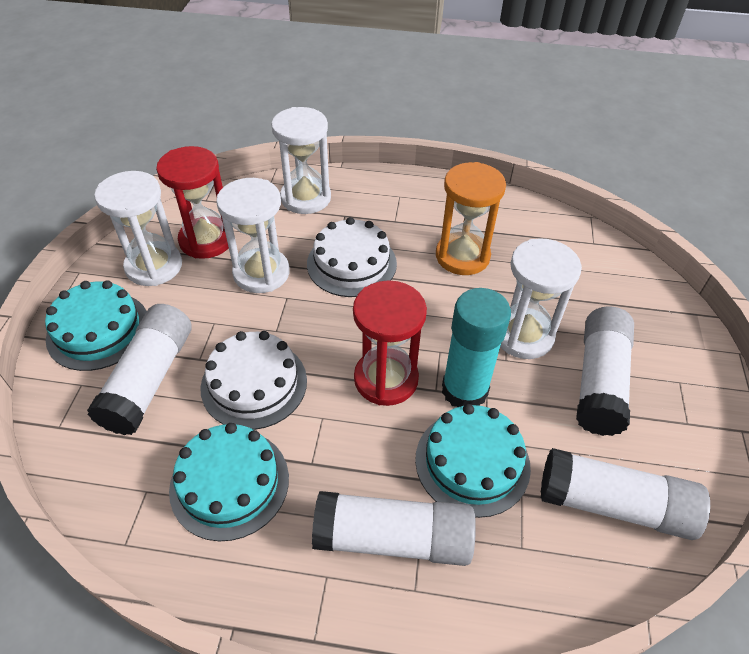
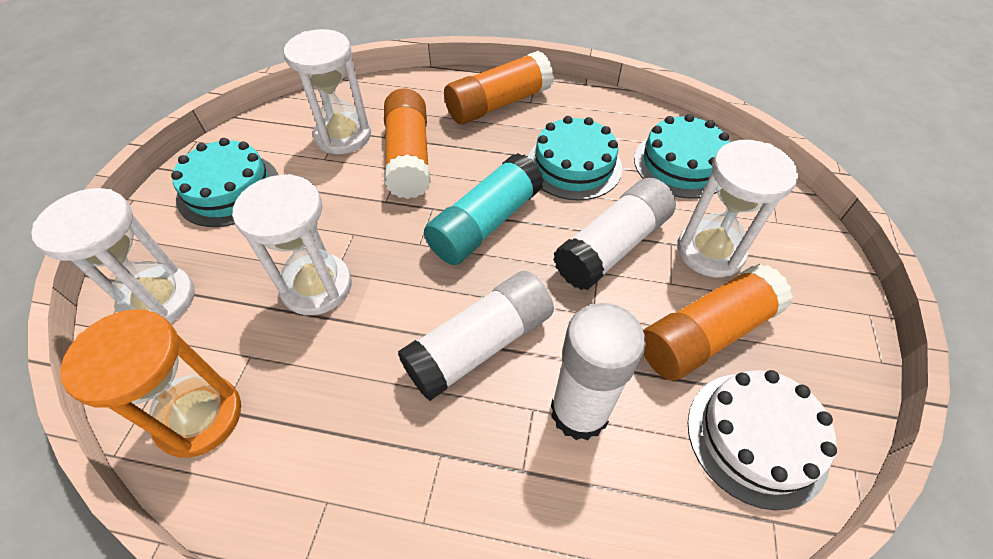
orange glue stick: none = 0 -> [384,88,431,199] [444,51,554,124] [643,264,793,381] = 3
red hourglass: [156,146,229,259] [353,280,427,406] = 2 -> none = 0
white cake: [200,331,307,430] [307,217,397,297] = 2 -> [688,370,837,510] = 1
white glue stick: [87,304,192,435] [312,491,476,566] [541,448,710,540] [576,306,634,436] = 4 -> [398,271,554,401] [551,303,646,440] [553,178,676,290] = 3

